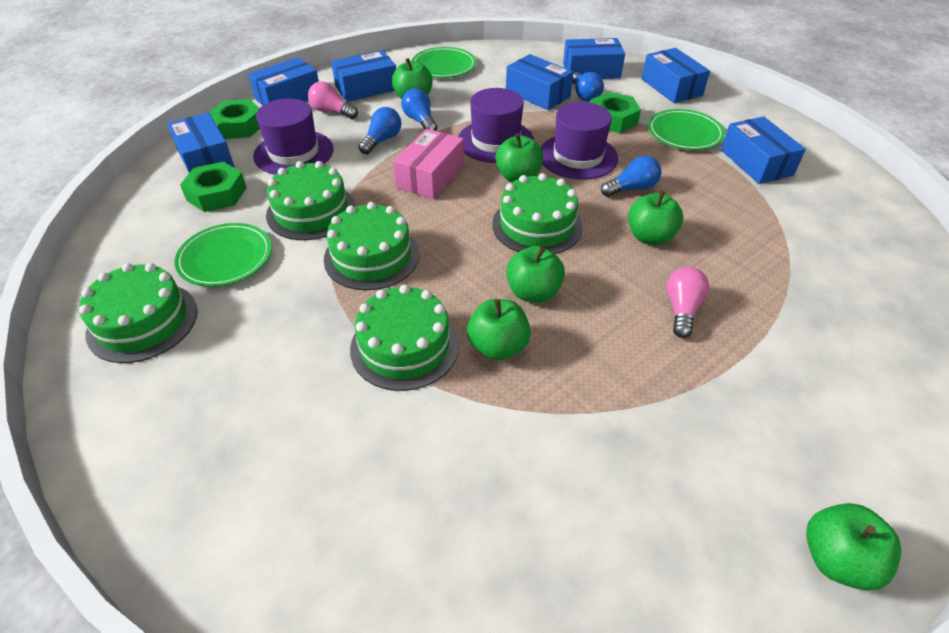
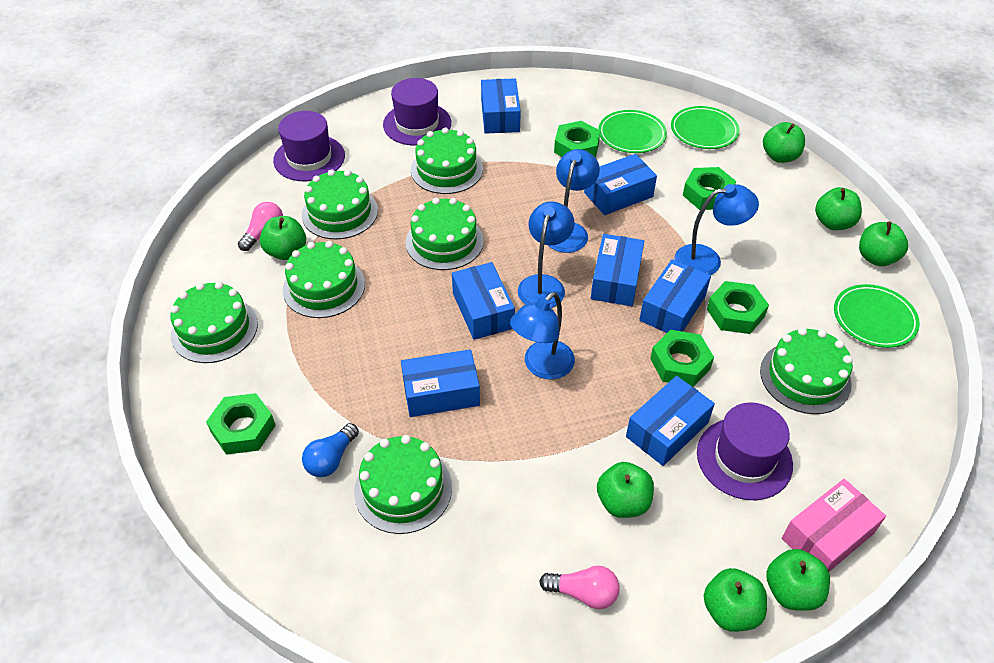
blue lamp: none = 0 -> [510,292,575,379] [518,201,575,308] [548,149,600,253] [674,184,759,275] = 4
blue light bulb: [358,107,401,154] [401,88,437,131] [572,72,604,102] [601,156,661,197] = 4 -> [302,423,359,477] = 1
green apple: [392,58,433,99] [467,299,531,360] [495,133,543,182] [506,246,565,303] [628,191,683,245] [806,503,901,591] = 6 -> [260,216,306,260] [597,462,654,518] [704,568,767,632] [763,122,805,163] [766,549,830,611] [815,187,862,230] [859,221,908,266] = 7
green cake: [79,263,198,363] [266,161,356,240] [324,202,419,290] [350,285,459,391] [492,173,583,254] = 5 -> [170,282,258,363] [283,241,365,318] [302,169,378,239] [354,435,452,534] [405,198,484,270] [411,127,483,194] [760,328,853,414] = 7
green nut: [180,162,247,212] [208,99,260,139] [590,92,641,133] = 3 -> [206,393,276,455] [554,121,600,158] [650,330,714,387] [683,167,736,210] [707,281,769,334] = 5

